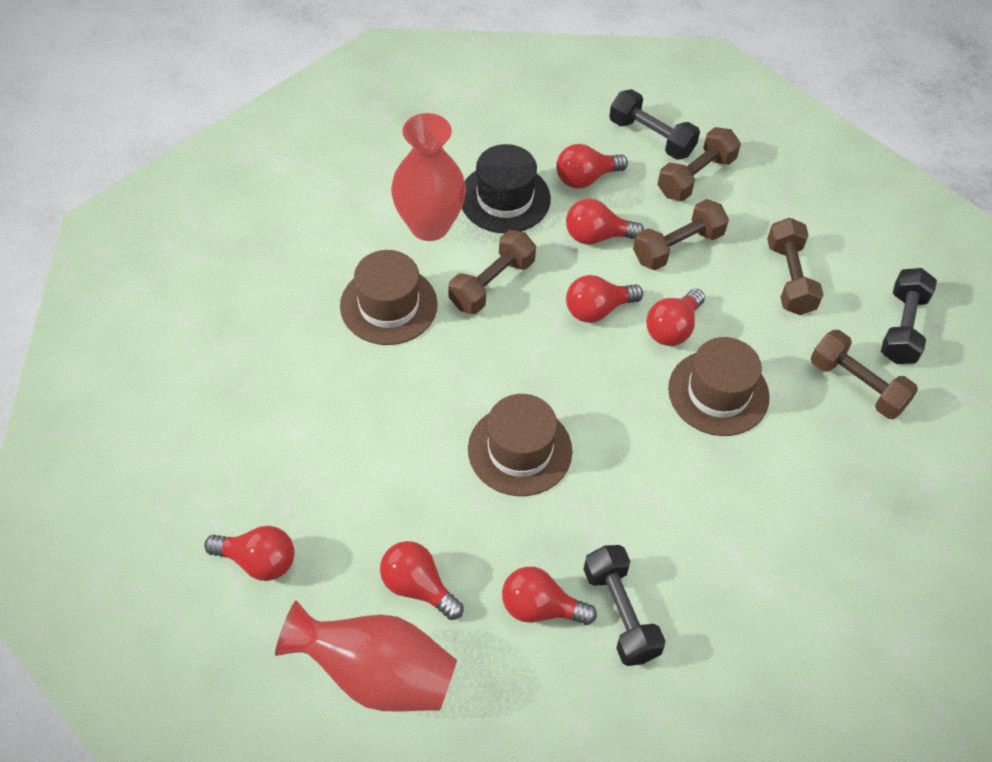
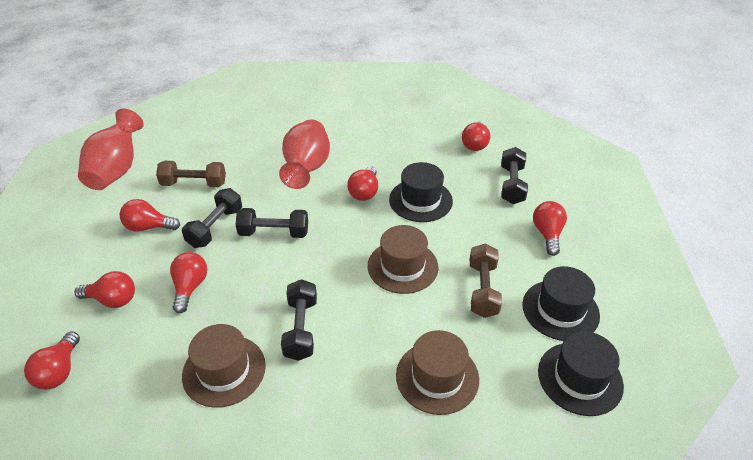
black dumbbell: [583,545,666,666] [609,89,700,160] [881,268,937,364] = 3 -> [182,188,242,248] [235,208,308,238] [281,279,317,361] [501,147,528,204] = 4
black hat: [462,144,551,233] = 1 -> [389,162,453,222] [522,266,600,341] [538,331,624,416] = 3
brown dumbbell: [448,230,536,314] [633,199,729,270] [657,127,741,201] [767,218,824,315] [811,330,918,419] = 5 -> [156,161,226,187] [470,244,502,318] = 2

